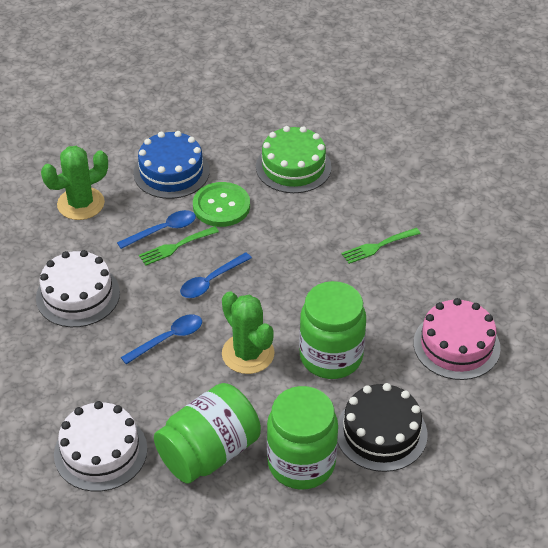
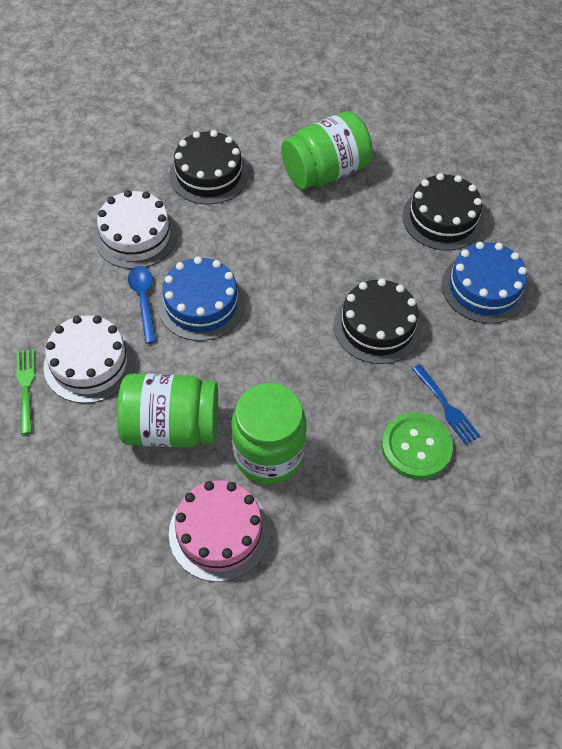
black cake: [338,383,428,472] = 1 -> [169,130,248,205] [334,278,422,364] [402,173,484,251] = 3
blue cake: [133,131,210,199] = 1 -> [158,257,245,341] [442,242,528,324] = 2
blue fork: none = 0 -> [412,364,481,445] = 1
blue spoon: [117,210,196,249] [121,314,202,364] [180,252,252,298] = 3 -> [128,266,157,344] = 1
green cactus: [41,146,108,220] [222,291,275,374] = 2 -> none = 0
green cake: [256,126,332,193] = 1 -> none = 0
green fork: [139,226,219,266] [341,228,421,264] = 2 -> [17,349,35,434] = 1

